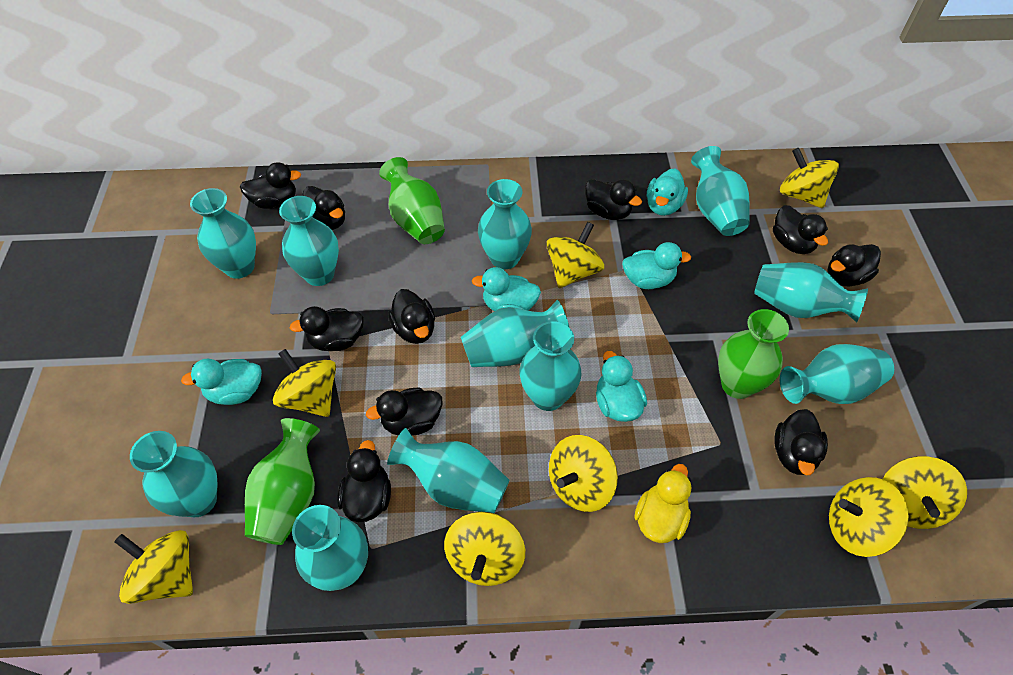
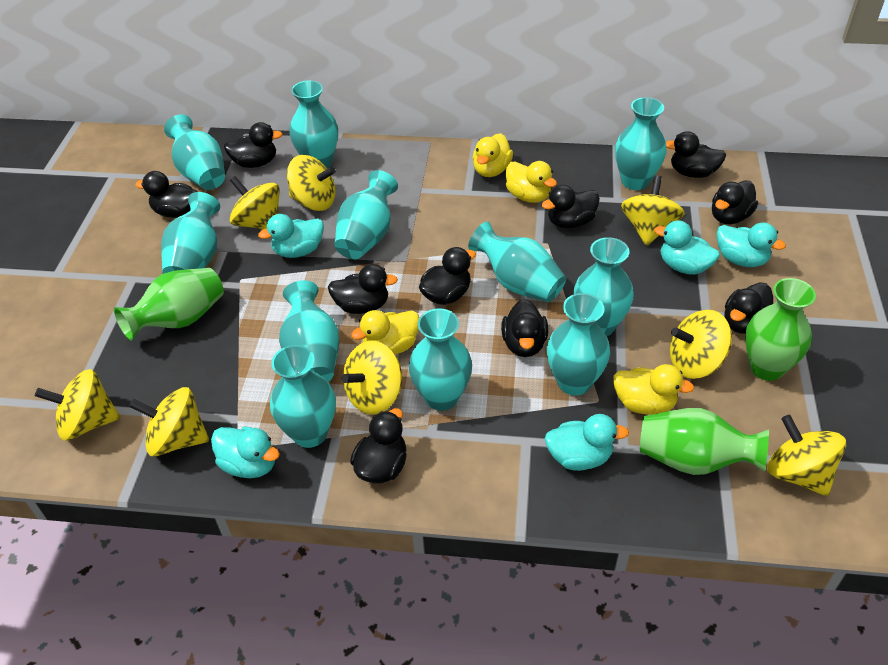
yellow duck: [634,464,691,543] = 1 -> [351,310,419,355] [473,133,513,177] [506,161,557,203] [613,364,694,415] = 4

